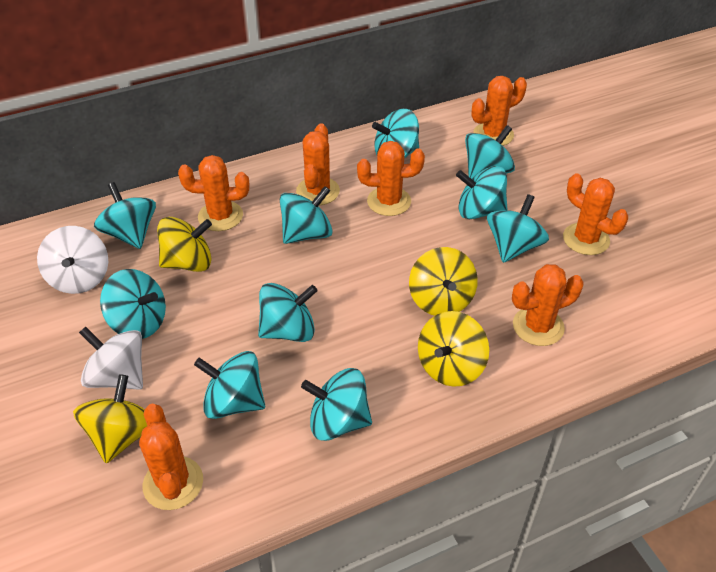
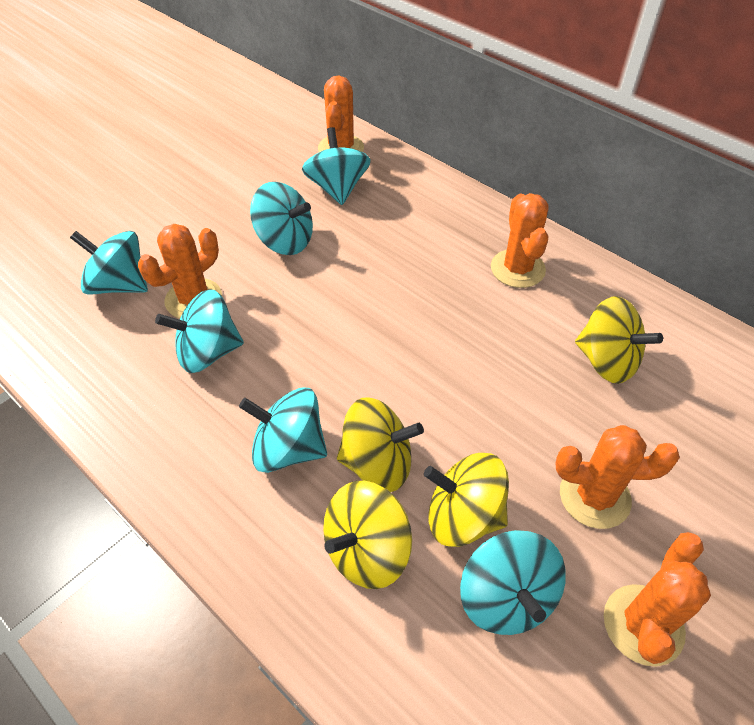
orange cactus: [139,404,203,510] [178,155,249,231] [296,123,340,205] [357,141,425,216] [472,76,527,146] [512,264,584,346] [563,173,628,255] = 7 -> [138,224,222,318] [318,75,364,152] [491,193,548,288] [555,425,680,529] [604,532,711,667] = 5
turquoise spinning top: [94,182,156,249] [100,269,166,339] [194,351,265,419] [258,283,318,342] [280,186,333,244] [301,368,372,441] [372,109,419,158] [456,166,507,219] [465,125,515,179] [487,194,549,263] = 10 -> [70,231,148,295] [155,290,244,373] [239,387,327,473] [250,182,313,255] [302,127,371,205] [460,530,566,635] = 6
white spinning top: [37,226,108,294] [79,326,143,390] = 2 -> none = 0

